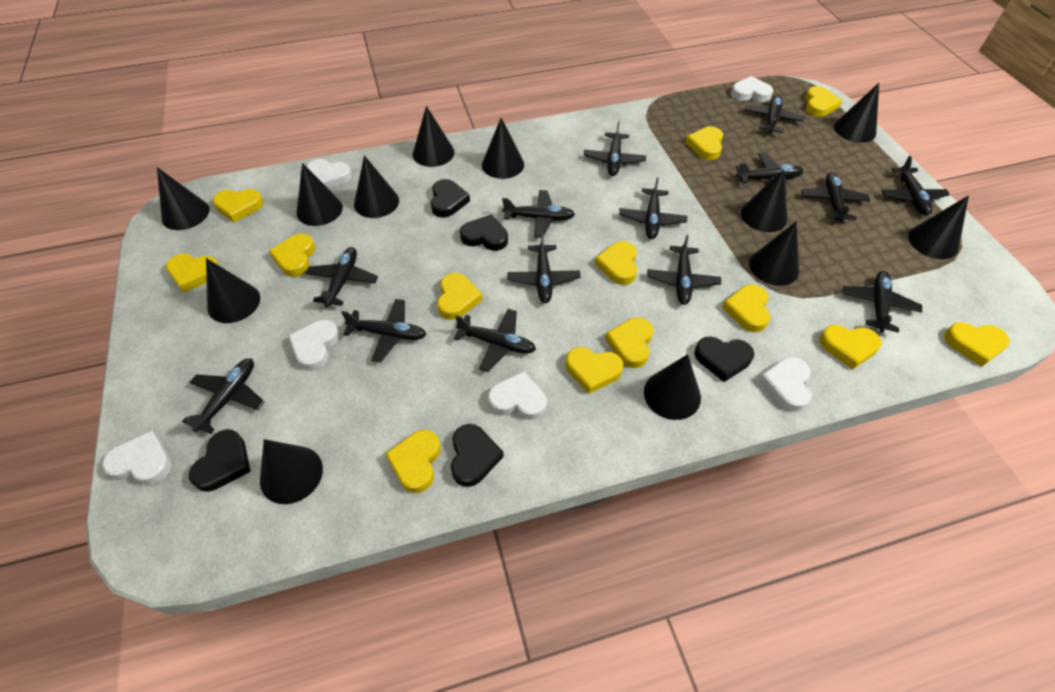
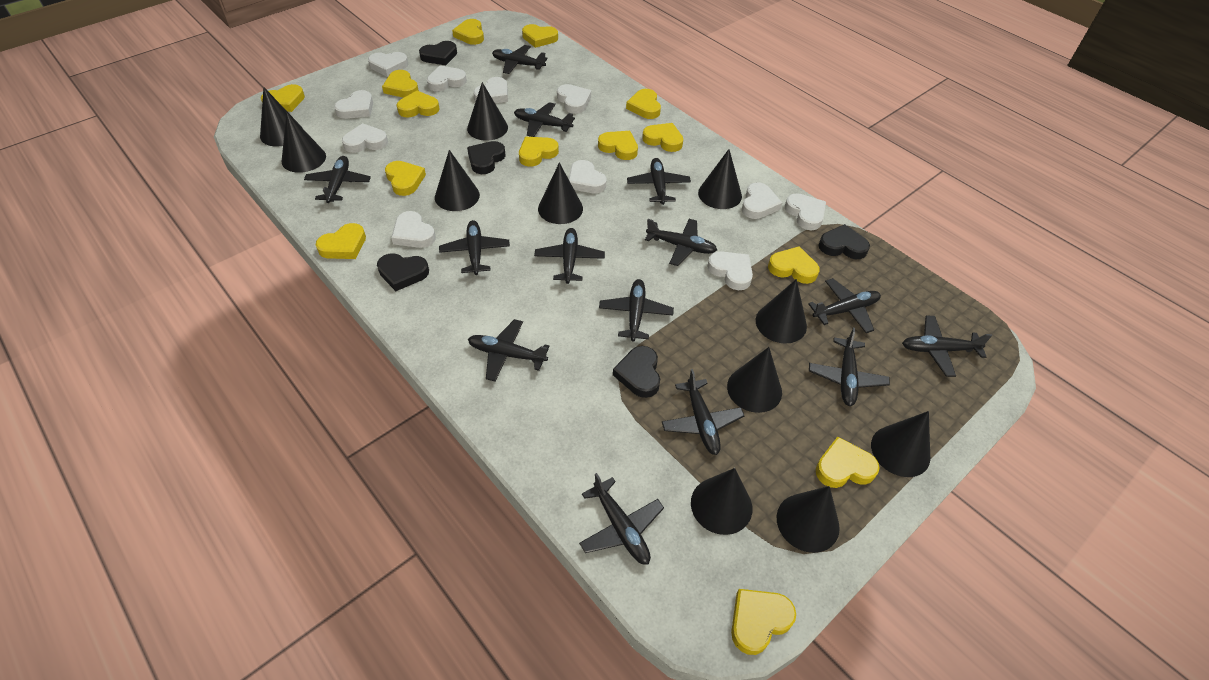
black cone: [157,167,209,230] [206,258,260,323] [260,439,323,504] [297,163,343,226] [354,155,399,218] [413,106,455,167] [482,118,524,179] [644,354,701,420] [741,169,788,232] [749,221,799,286] [834,83,879,143] [908,195,969,259] = 12 -> [260,87,301,147] [282,112,326,173] [435,150,480,211] [467,82,508,141] [538,162,583,224] [691,468,752,535] [698,149,742,209] [727,347,782,413] [756,279,807,344] [777,486,840,553] [871,411,930,477] = 11
white heart: [102,431,172,485] [288,320,340,370] [307,159,352,189] [488,371,547,420] [731,76,773,102] [759,357,811,412] = 6 -> [334,90,373,119] [342,123,388,153] [368,52,408,77] [391,211,436,248] [427,65,467,91] [473,77,508,103] [557,84,591,114] [569,160,606,193] [707,251,753,290] [742,182,782,219] [785,193,826,230] = 11
yellow heart: [166,254,220,293] [213,189,263,223] [269,234,315,277] [385,430,441,493] [437,273,482,320] [566,347,623,394] [595,241,637,285] [605,317,653,368] [686,126,723,160] [722,284,770,332] [805,86,842,117] [820,325,881,369] [944,322,1010,366] = 13 -> [261,84,305,112] [316,223,366,259] [382,70,419,98] [385,161,426,196] [397,91,440,117] [452,19,484,45] [519,137,559,167] [522,24,558,48] [598,131,638,160] [626,89,661,119] [642,123,683,152] [731,589,796,655] [768,246,820,284] [815,436,879,488] = 14

